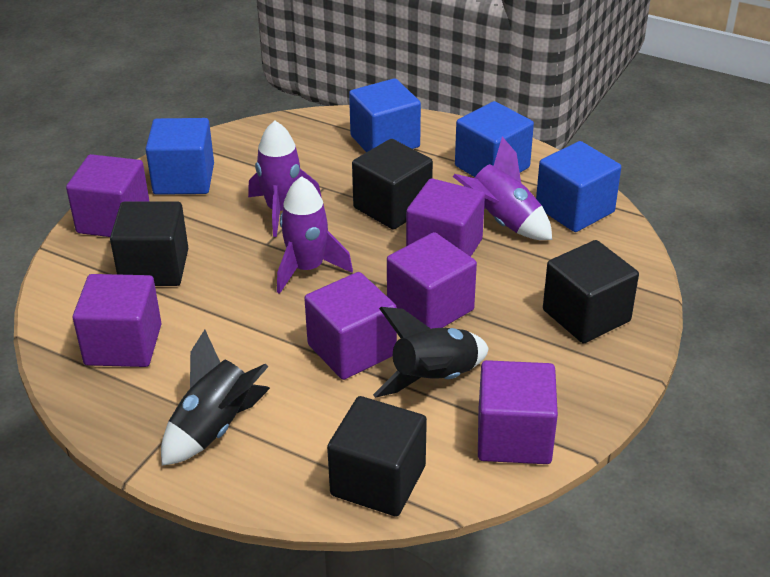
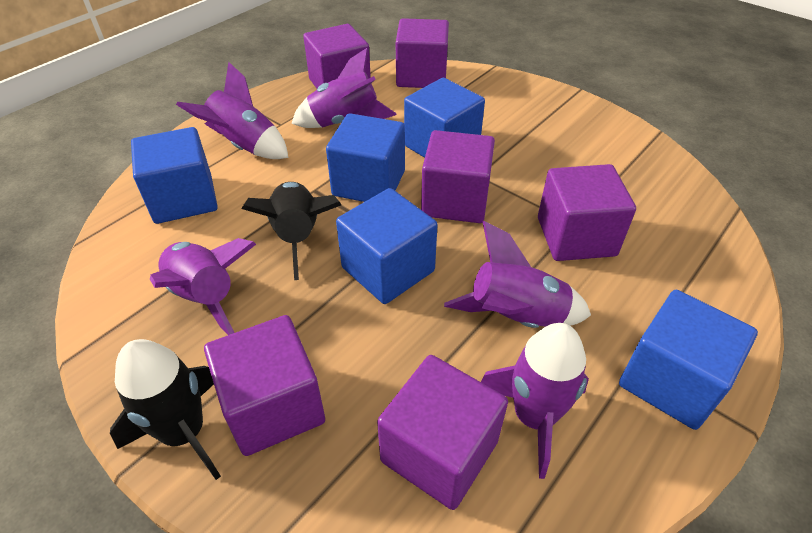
black cube: [110,202,188,286] [327,396,427,517] [352,139,433,230] [543,240,639,344] = 4 -> none = 0
blue cube: [145,118,214,195] [349,78,421,152] [455,101,534,177] [536,141,621,232] = 4 -> [131,127,218,224] [326,113,405,202] [336,188,438,304] [404,78,485,158] [619,290,758,430] = 5
purple rocket: [248,121,322,237] [277,176,353,294] [453,137,552,240] = 3 -> [150,238,256,335] [176,62,288,159] [291,48,397,128] [444,221,591,328] [481,323,589,479] = 5

